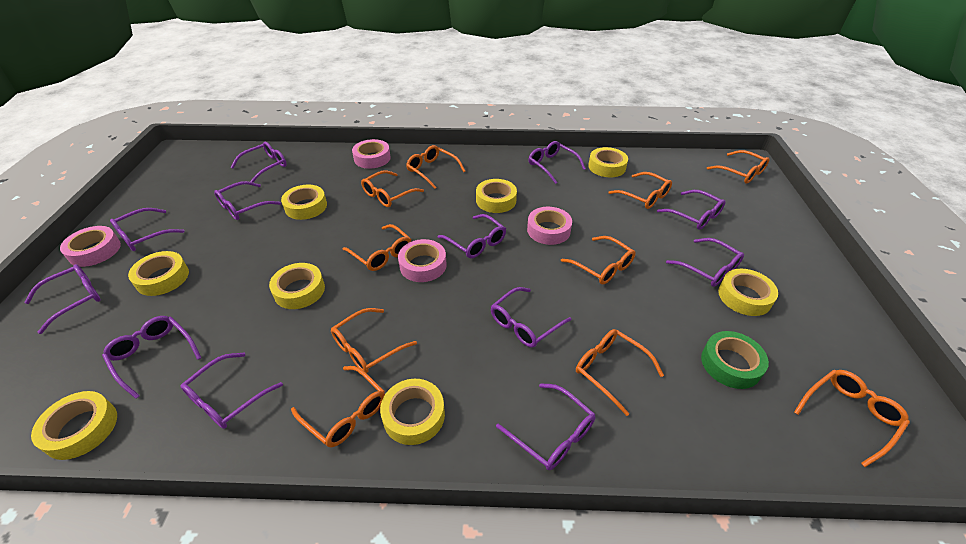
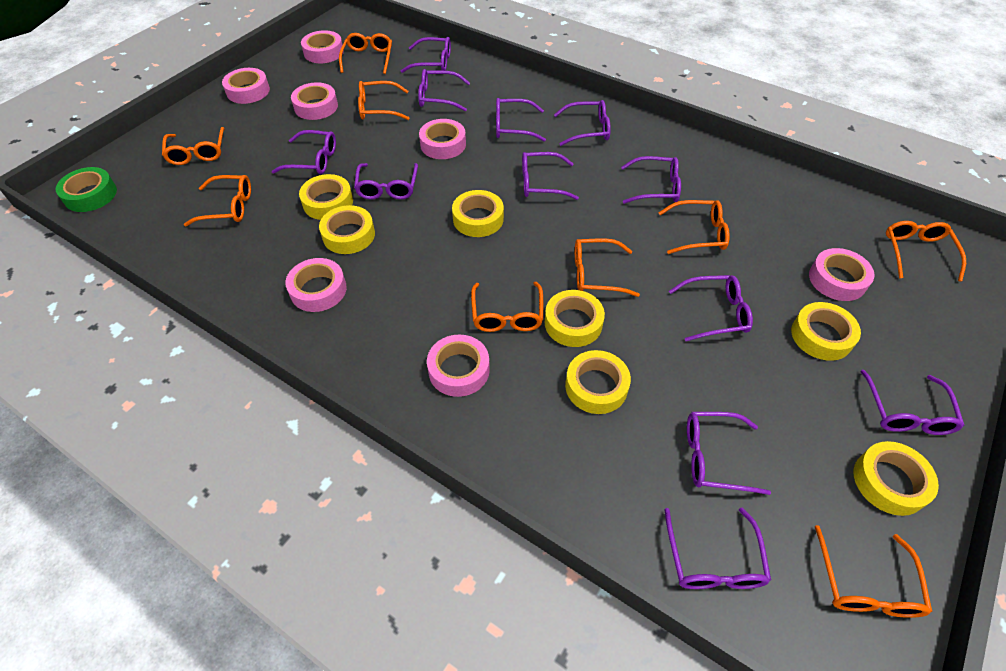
orange glasses: [291,366,385,447] [331,308,417,373] [342,224,411,271] [361,170,424,207] [406,145,465,189] [561,236,635,284] [576,329,664,416] [608,172,672,209] [707,150,770,184] [794,370,910,467] = 10 -> [162,127,225,165] [184,175,251,226] [339,33,392,74] [358,81,409,120] [471,282,543,332] [575,238,640,297] [658,200,730,254] [815,525,932,618] [886,221,966,281] = 9
pink tape: [60,226,121,267] [352,139,391,169] [398,239,447,282] [527,207,572,245] = 4 -> [222,68,270,104] [285,258,347,312] [291,82,338,120] [301,30,344,63] [419,119,466,159] [427,335,490,397] [809,248,875,301] = 7
yellow tape: [31,391,117,460] [128,251,189,296] [269,263,325,309] [281,185,327,220] [380,379,445,445] [476,179,517,213] [588,147,628,178] [718,269,778,316] = 8 -> [299,174,353,220] [319,205,375,254] [452,190,504,237] [545,290,605,347] [565,350,631,414] [791,302,861,361] [854,441,939,516] = 7

